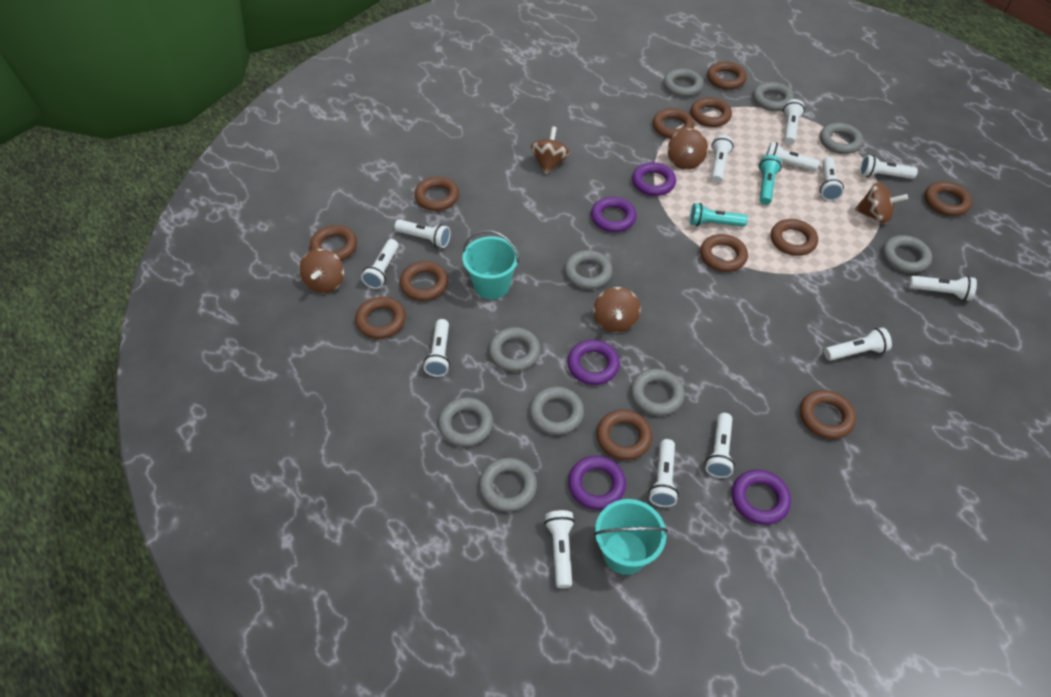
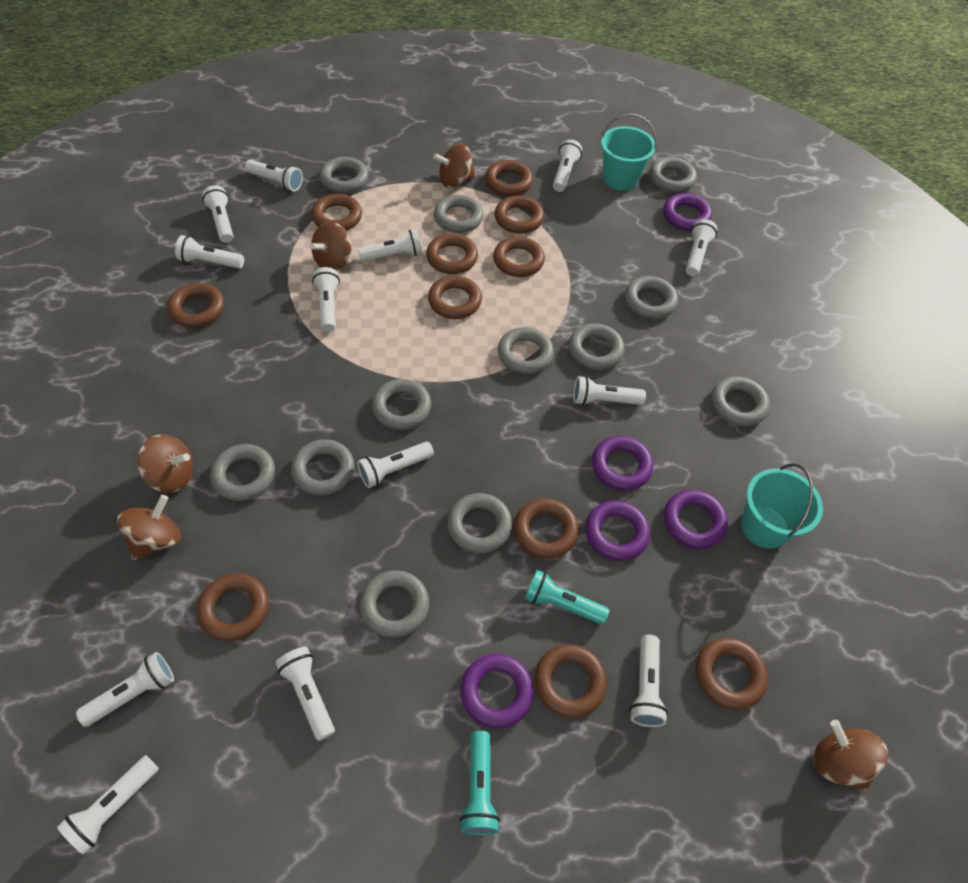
brown ring: [310,225,357,261] [355,297,406,339] [400,261,448,301] [414,176,459,211] [597,410,652,460] [653,108,694,139] [691,97,732,127] [700,234,748,272] [707,62,747,90] [771,219,818,256] [800,390,856,439] [925,181,972,216] = 12 -> [167,283,224,328] [197,573,269,641] [311,194,362,231] [426,233,478,274] [428,276,482,319] [485,160,533,196] [493,236,545,277] [495,195,544,234] [514,498,579,559] [534,644,607,718] [696,638,768,710] = 11
grey ring: [438,397,493,447] [479,458,537,512] [489,327,540,372] [529,386,584,435] [564,250,613,289] [631,369,685,416] [663,68,703,97] [753,82,794,111] [820,123,863,154] [882,235,932,273] = 10 -> [210,444,275,501] [291,439,355,496] [320,157,368,193] [360,570,429,638] [372,379,431,430] [434,195,484,233] [447,493,512,553] [498,327,554,374] [569,323,624,370] [625,276,678,319] [649,157,697,193] [711,376,770,426] = 12

